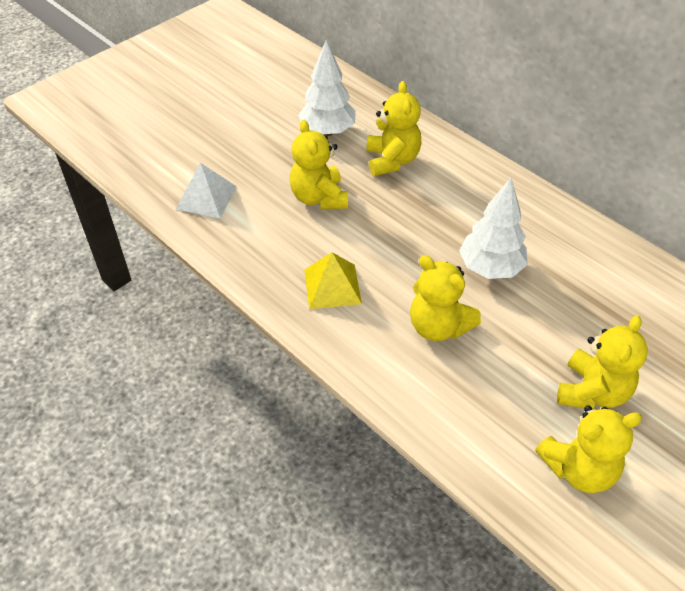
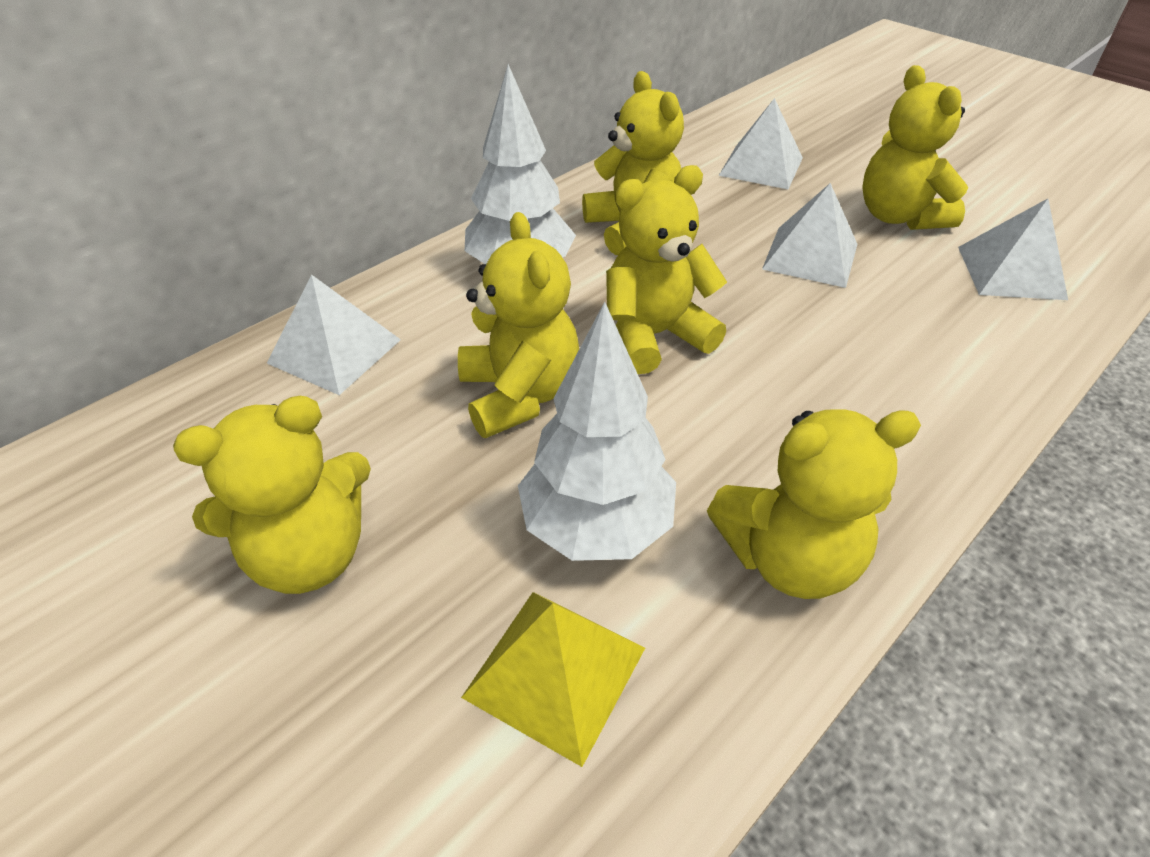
white pyramid: [176,163,237,218] = 1 -> [267,274,401,395] [718,98,803,189] [762,183,857,288] [958,199,1068,300] = 4
yellow teddy bear: [290,120,348,209] [366,81,421,176] [410,255,481,341] [535,405,642,493] [557,315,648,410] = 5 -> [173,396,371,594] [458,212,579,438] [582,71,684,255] [606,165,727,374] [707,409,921,599] [862,65,968,230] = 6

